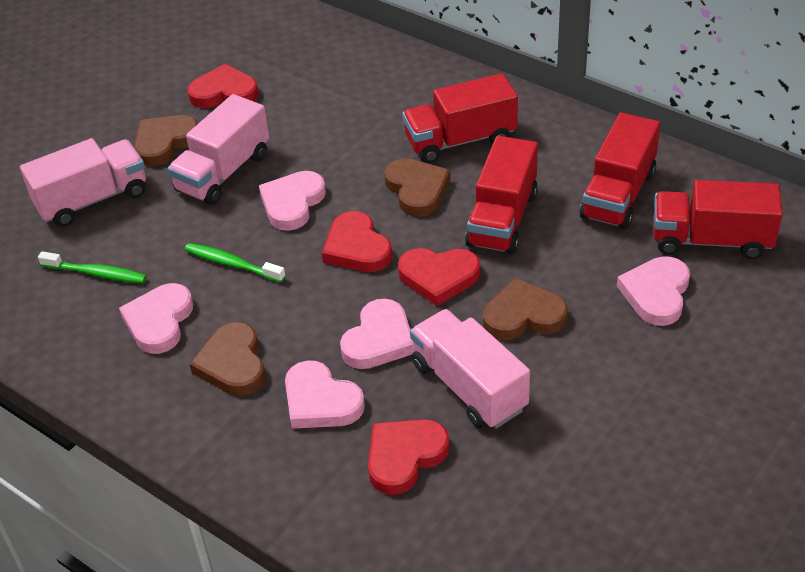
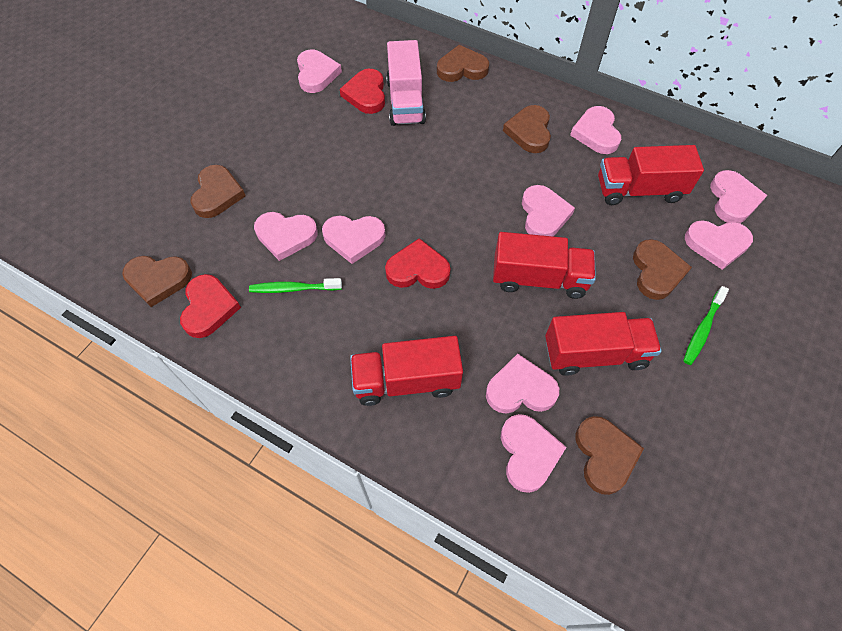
brown heart: [134,115,198,166] [190,322,265,396] [384,158,451,217] [483,278,568,340] = 4 -> [123,256,192,307] [190,165,245,218] [437,45,489,82] [503,105,551,153] [576,416,644,495] [633,239,692,300] = 6
pink heart: [119,283,193,354] [259,171,326,231] [285,360,365,429] [340,299,414,369] [617,256,690,326] = 5 -> [254,212,318,261] [297,49,342,93] [322,215,386,264] [486,354,559,414] [501,414,567,493] [522,185,575,236] [570,106,621,154] [685,220,753,270] [710,170,767,223] = 9
pink truck: [20,138,146,227] [168,94,269,205] [410,309,530,429] = 3 -> [386,40,426,126] = 1
red heart: [187,64,259,108] [322,211,392,272] [368,419,450,495] [398,248,480,306] = 4 -> [180,274,241,338] [340,69,385,114] [385,238,451,289] = 3

